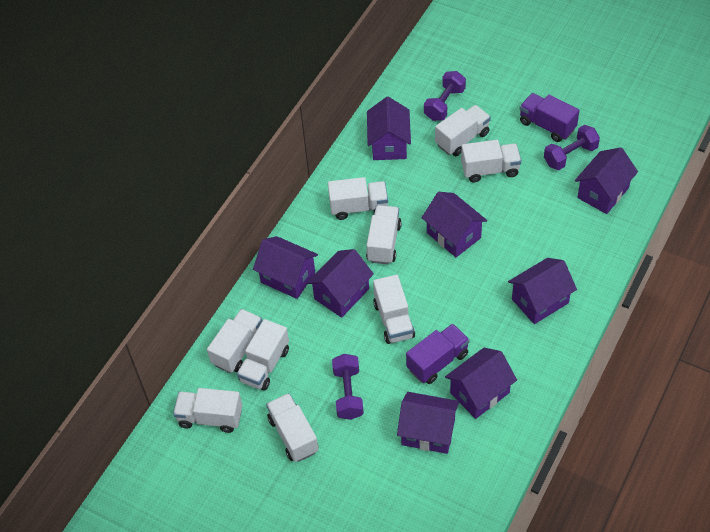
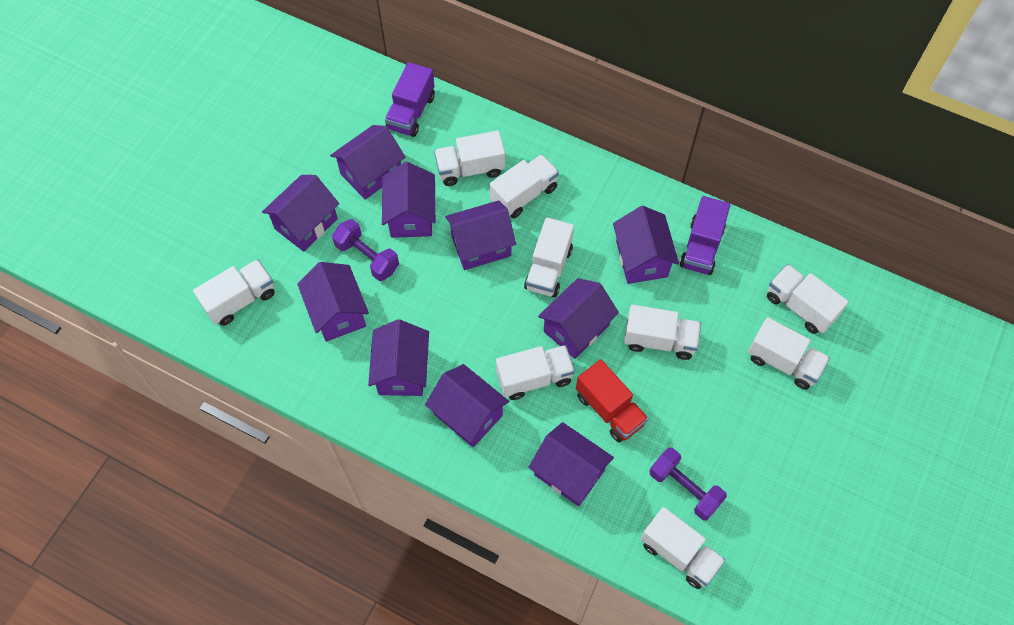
purple dumbbell: [332,354,364,420] [424,71,466,121] [544,125,600,170] = 3 -> [332,219,399,281] [649,448,727,520] = 2
purple house: [253,236,318,299] [307,249,374,318] [367,97,411,160] [397,392,459,454] [422,192,487,257] [445,348,517,419] [508,258,577,324] [575,147,638,214] = 8 -> [262,175,339,252] [297,262,369,342] [330,125,406,200] [368,319,429,396] [382,162,436,238] [425,364,509,447] [445,200,516,270] [528,422,614,506] [538,278,619,359] [613,206,679,284] = 10
red truck: none = 0 -> [576,359,649,442] = 1

